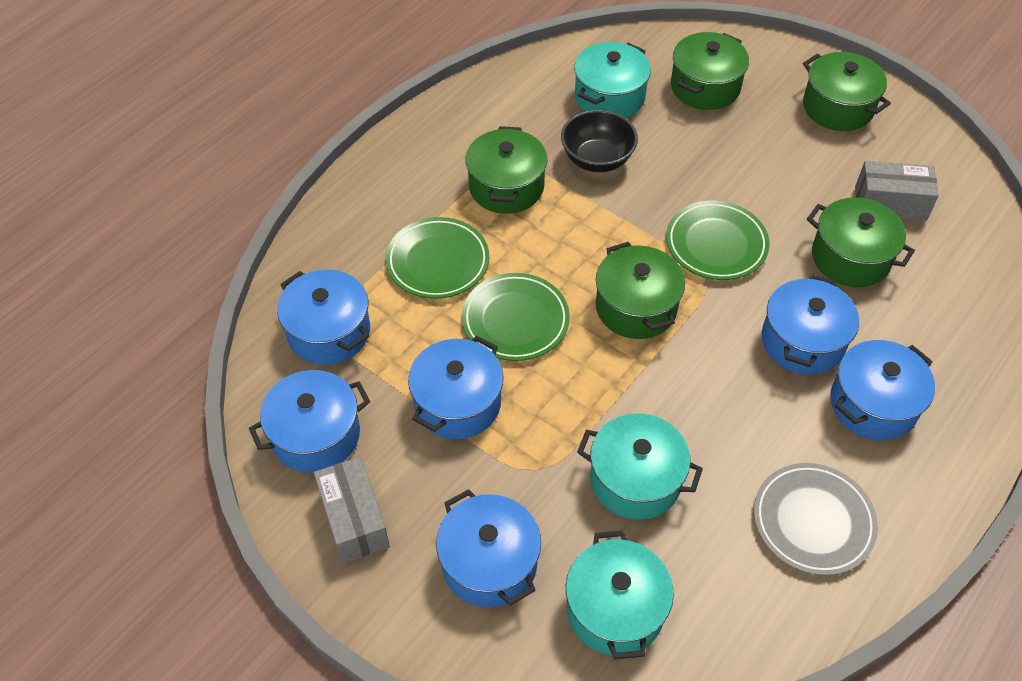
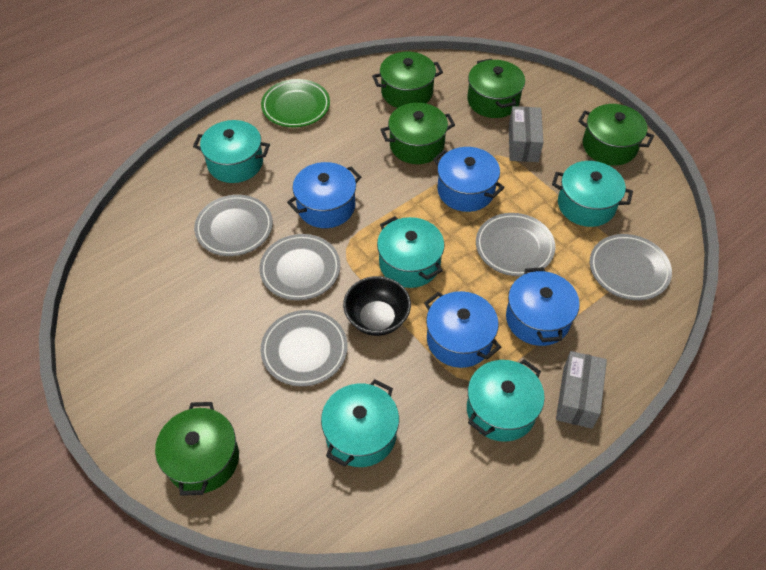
blue pot: [249,370,370,473] [277,270,370,365] [408,336,504,439] [436,489,541,607] [762,275,859,375] [830,340,935,441] = 6 -> [287,162,361,228] [424,291,501,368] [433,147,505,212] [506,267,580,346] = 4
green plate: [386,217,489,299] [462,273,570,361] [666,201,770,280] = 3 -> [261,79,330,127] = 1
grey plate: [754,463,878,575] = 1 -> [194,195,273,256] [259,234,341,300] [261,310,348,386] [476,213,555,277] [590,234,672,300] = 5
turquoise pot: [566,531,674,659] [574,42,651,118] [577,413,703,520] = 3 -> [193,120,270,183] [321,379,399,467] [377,216,444,288] [467,359,545,442] [552,161,633,227] = 5

